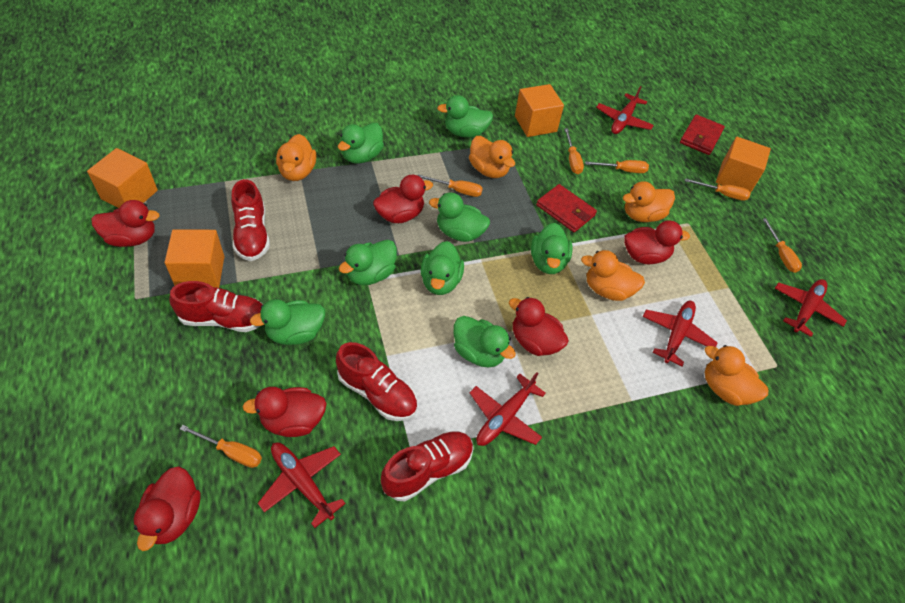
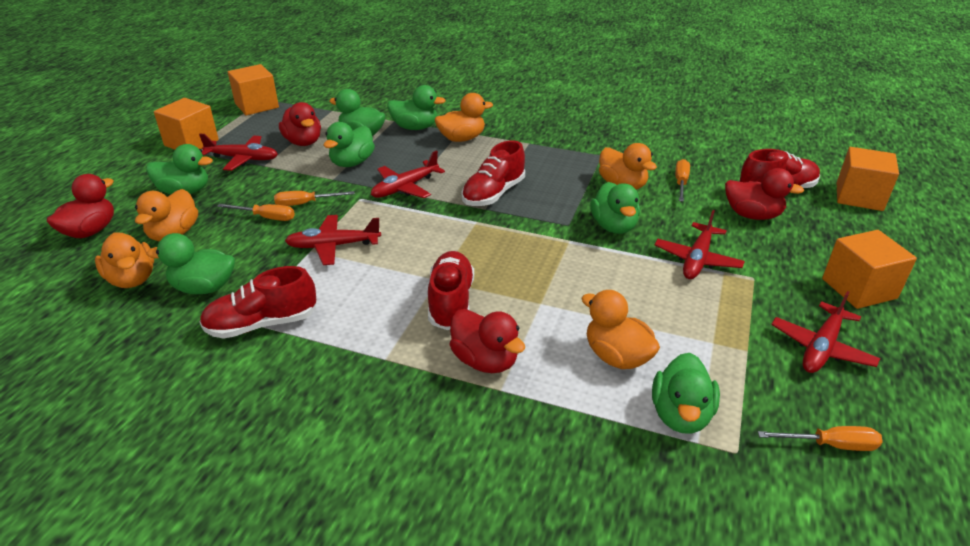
green duck: [250,299,325,345] [338,123,384,164] [339,240,397,285] [421,241,464,295] [429,193,490,242] [437,95,493,138] [453,316,516,368] [531,223,573,274] = 8 -> [146,144,213,194] [147,233,235,294] [324,122,375,167] [329,89,385,136] [387,85,446,130] [590,182,640,234] [652,353,720,434] = 7
orange screwdriver: [180,425,262,468] [418,174,483,197] [564,128,584,174] [585,160,649,173] [685,178,751,201] [763,218,802,273] = 6 -> [217,204,295,221] [274,191,355,206] [675,159,690,202] [758,426,883,451] = 4
red duck: [91,200,160,247] [134,466,201,551] [243,387,327,437] [373,175,433,223] [509,297,569,356] [624,220,690,264] = 6 -> [47,174,114,238] [279,102,321,146] [450,309,525,373] [725,168,804,220] = 4
red wallet: [536,184,597,232] [680,114,725,155] = 2 -> none = 0

